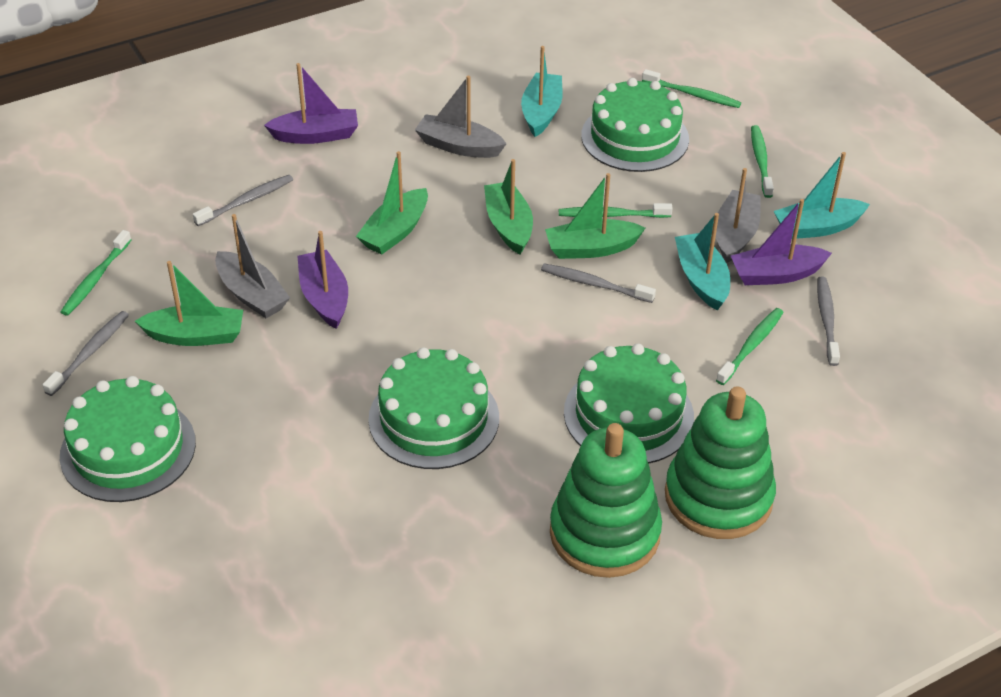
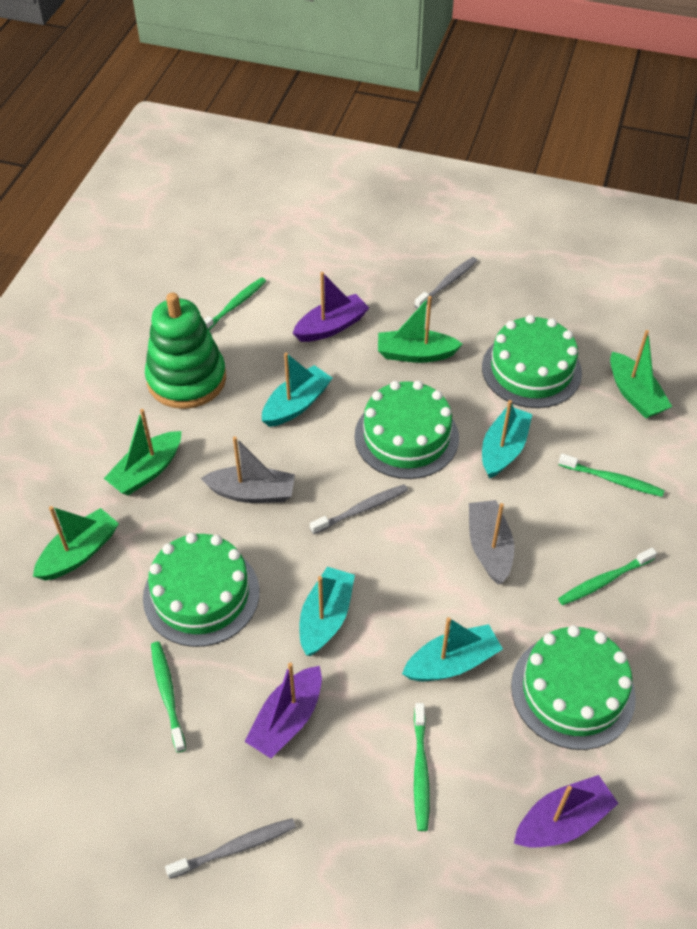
green stacking toy: [550,423,662,578] [665,387,776,539] = 2 -> [145,293,226,409] = 1
grey boat: [215,214,290,318] [415,76,507,158] [716,168,761,263] = 3 -> [201,436,295,503] [469,500,514,585] = 2
grey toothbrush: [43,311,129,396] [193,175,293,226] [541,263,656,303] [817,277,840,366] = 4 -> [165,818,296,879] [310,484,408,534] [414,257,477,309] = 3
turquoise boat: [521,46,562,137] [675,213,730,311] [774,152,870,239] = 3 -> [262,353,332,427] [299,567,355,656] [402,617,503,681] [482,400,532,478] = 4

